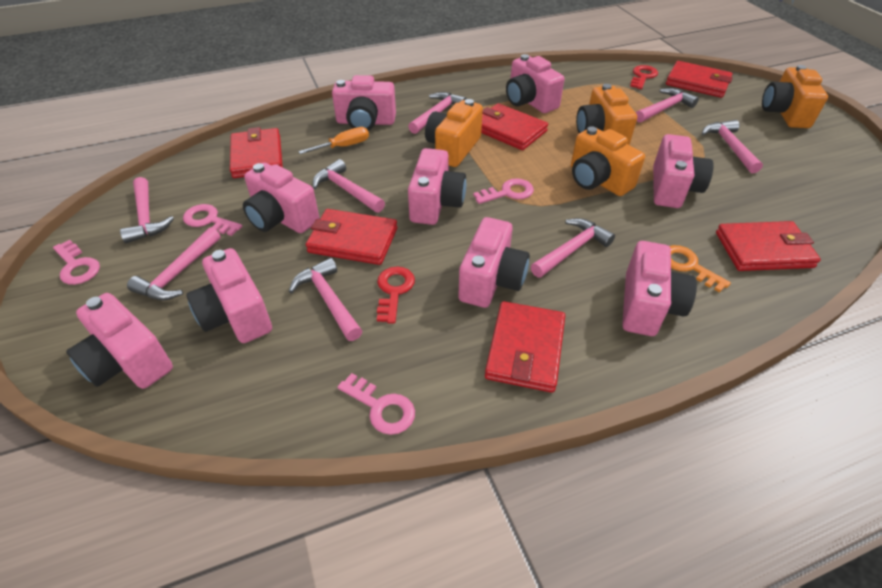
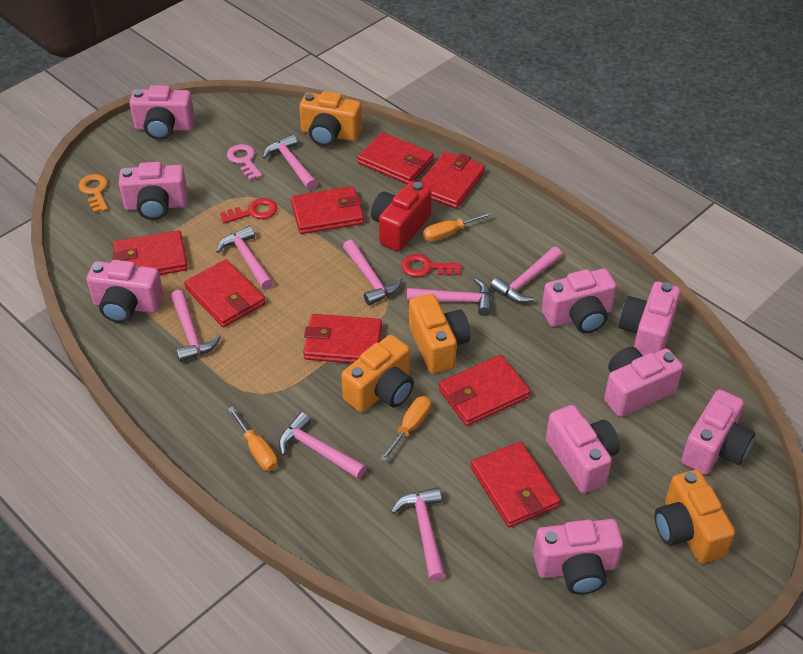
orange screwdriver: [298,127,369,154] = 1 -> [228,406,278,471] [380,396,431,462] [423,212,492,242] = 3
pink key: [53,240,100,285] [183,204,243,236] [338,373,415,435] [473,178,534,204] = 4 -> [227,144,262,180] = 1
red camera: none = 0 -> [371,181,432,251] = 1
red wallet: [230,127,283,178] [306,209,397,265] [481,103,548,150] [485,301,565,393] [666,61,733,98] [716,221,821,271] = 6 -> [112,230,188,275] [184,259,265,327] [291,186,364,234] [303,314,382,363] [358,132,434,184] [420,151,485,209] [439,355,530,426] [471,441,561,527] = 8

